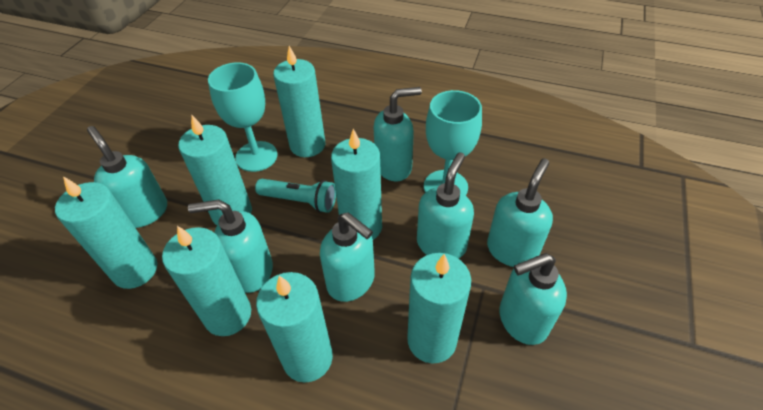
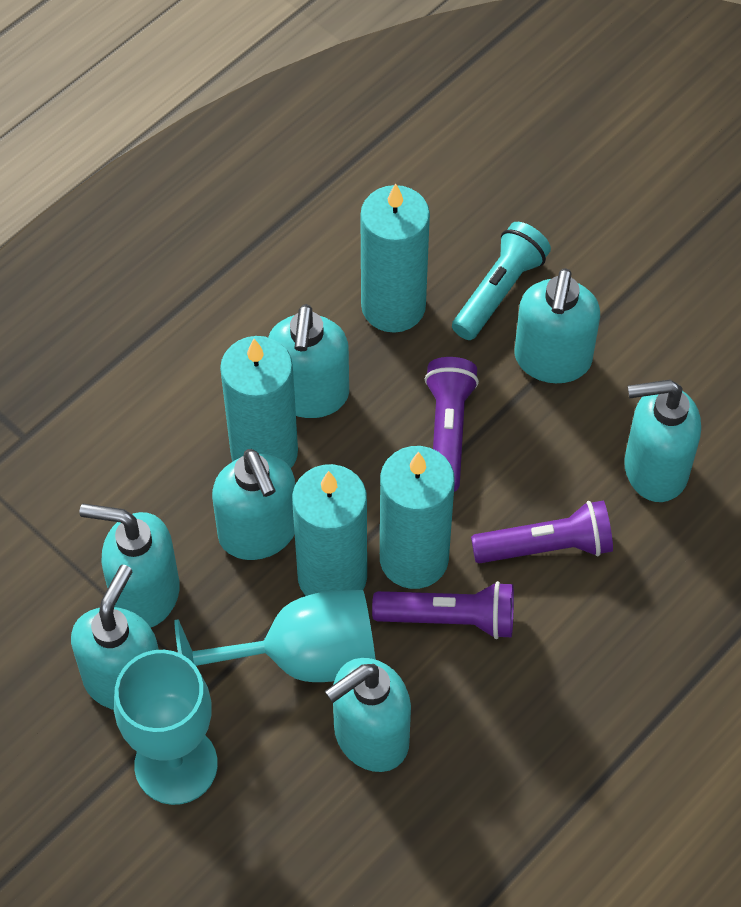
purple flashlight: none = 0 -> [372,581,514,639] [425,357,479,492] [471,501,613,563] = 3
turquoise candle: [55,176,157,289] [162,226,251,336] [178,115,252,225] [256,272,333,383] [273,46,325,157] [331,129,382,240] [407,253,471,364] = 7 -> [220,336,298,468] [292,464,367,596] [360,184,430,333] [380,446,455,589] = 4

